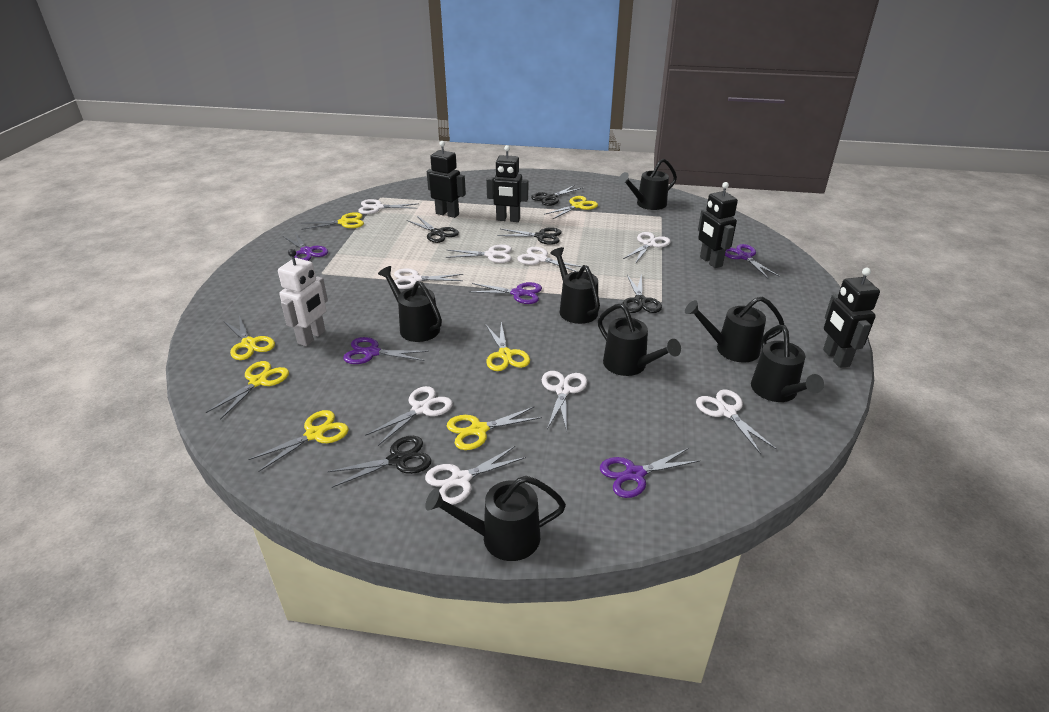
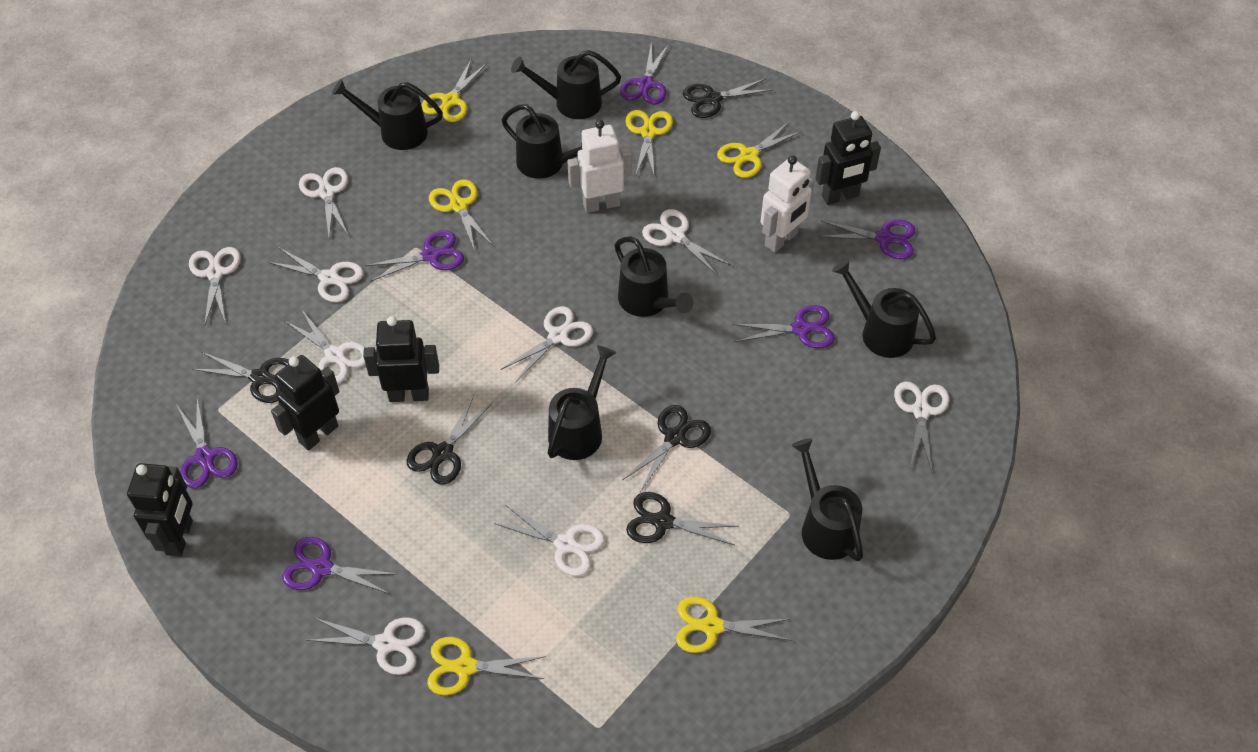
purple scissors: [283,232,328,261] [343,337,429,364] [469,282,542,304] [600,448,699,498] [725,244,780,278] = 5 -> [177,397,238,488] [282,537,397,594] [364,230,464,282] [620,43,669,105] [732,305,835,349] [819,219,915,259] = 6
white robot: [278,249,328,346] = 1 -> [567,120,632,213] [761,155,815,253] = 2
yellow scissors: [206,361,289,420] [224,316,275,360] [248,410,349,472] [301,212,364,230] [447,407,542,450] [486,322,530,371] [544,196,598,220] = 7 -> [421,60,487,122] [427,637,546,695] [429,179,493,251] [625,110,673,176] [676,597,791,653] [717,121,802,178] = 6

